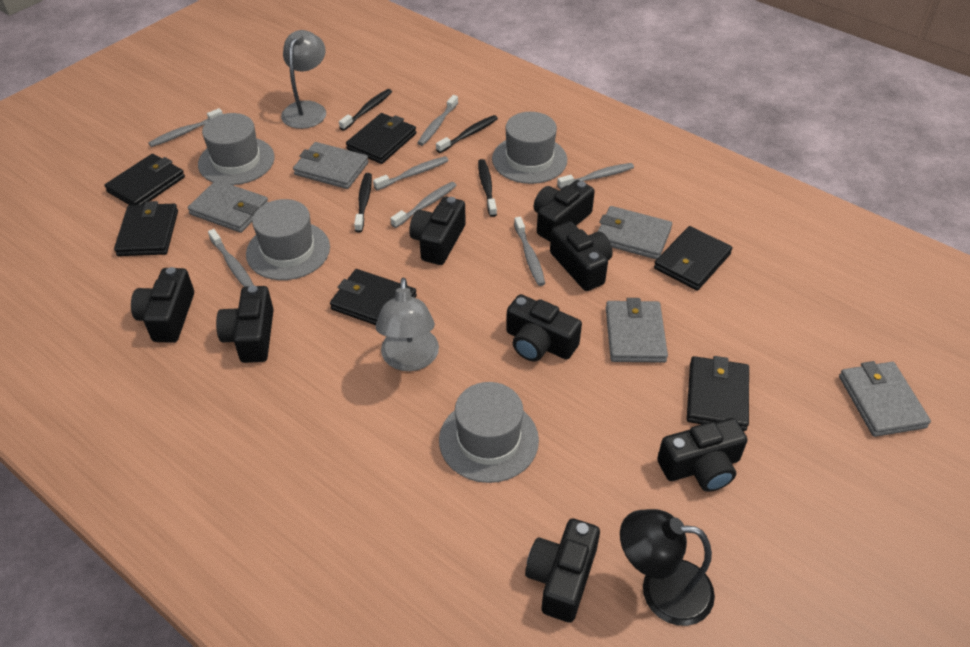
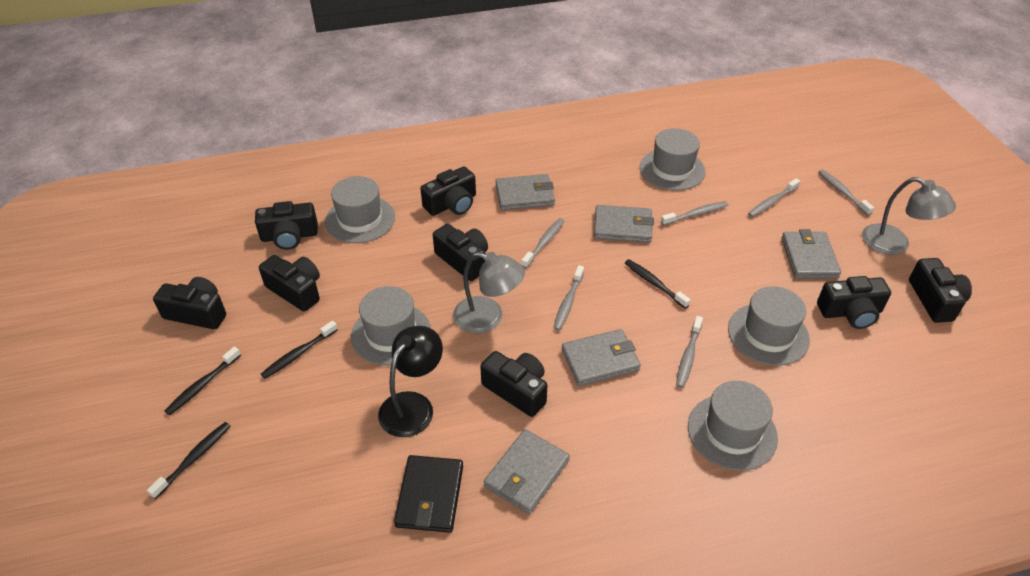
black wallet: [104,154,185,205] [114,201,178,256] [330,269,417,325] [346,113,416,164] [654,226,732,290] [687,356,749,431] = 6 -> [394,455,463,533] = 1
grey hat: [198,113,275,185] [246,199,330,280] [439,382,539,483] [492,112,567,184] = 4 -> [325,176,395,243] [351,286,431,365] [640,128,706,191] [688,381,778,471] [728,286,810,366] = 5
grey toothbrush: [148,108,223,147] [208,229,254,287] [373,156,449,190] [390,182,457,228] [418,95,458,146] [514,217,545,286] [557,163,634,189] = 7 -> [521,218,564,268] [554,265,584,331] [661,201,728,226] [676,316,703,388] [748,178,800,217] [819,169,874,215] = 6

